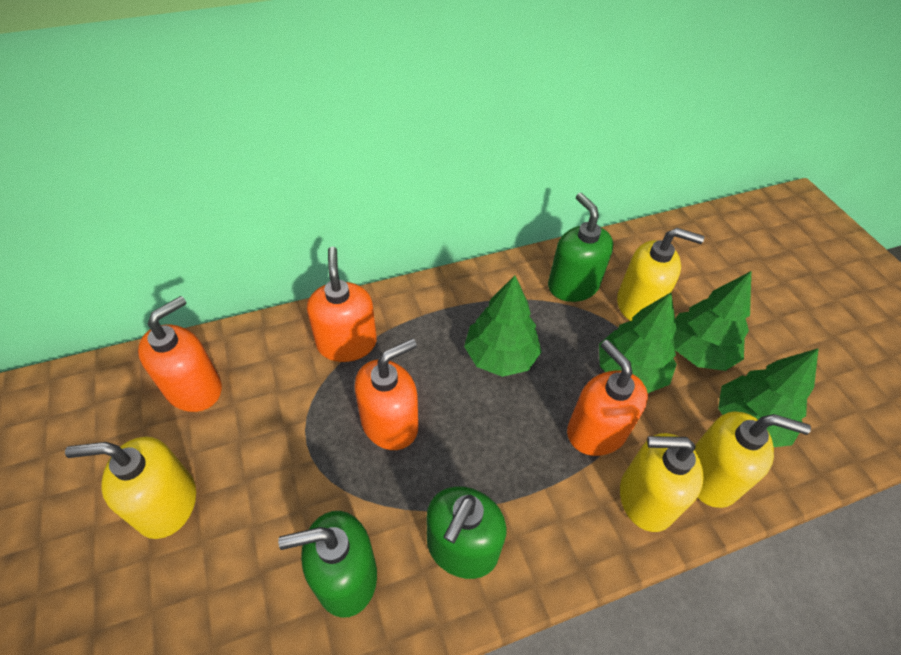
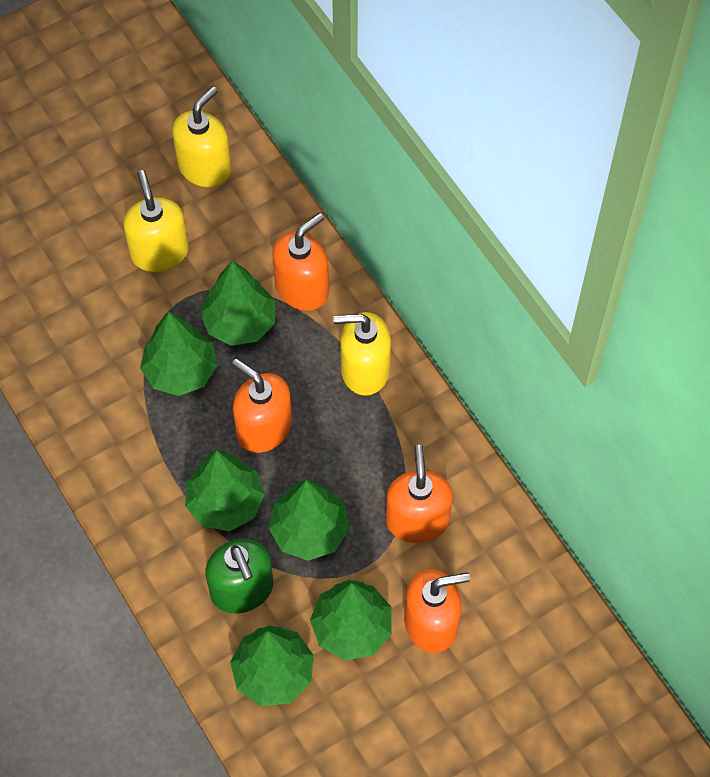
green soap dispenser: [278,511,377,618] [427,486,506,579] [548,193,613,302] = 3 -> [206,539,273,613] = 1
green tree: [464,275,541,377] [599,293,677,393] [673,271,751,371] [718,348,819,447] = 4 -> [140,312,217,396] [185,450,265,531] [200,261,275,346] [230,625,314,706] [268,480,349,561] [310,580,392,660] = 6
yellow soap dispenser: [65,437,196,539] [617,228,704,321] [620,433,704,532] [695,411,811,508] = 4 -> [123,170,189,272] [172,86,231,187] [333,312,391,396] = 3

